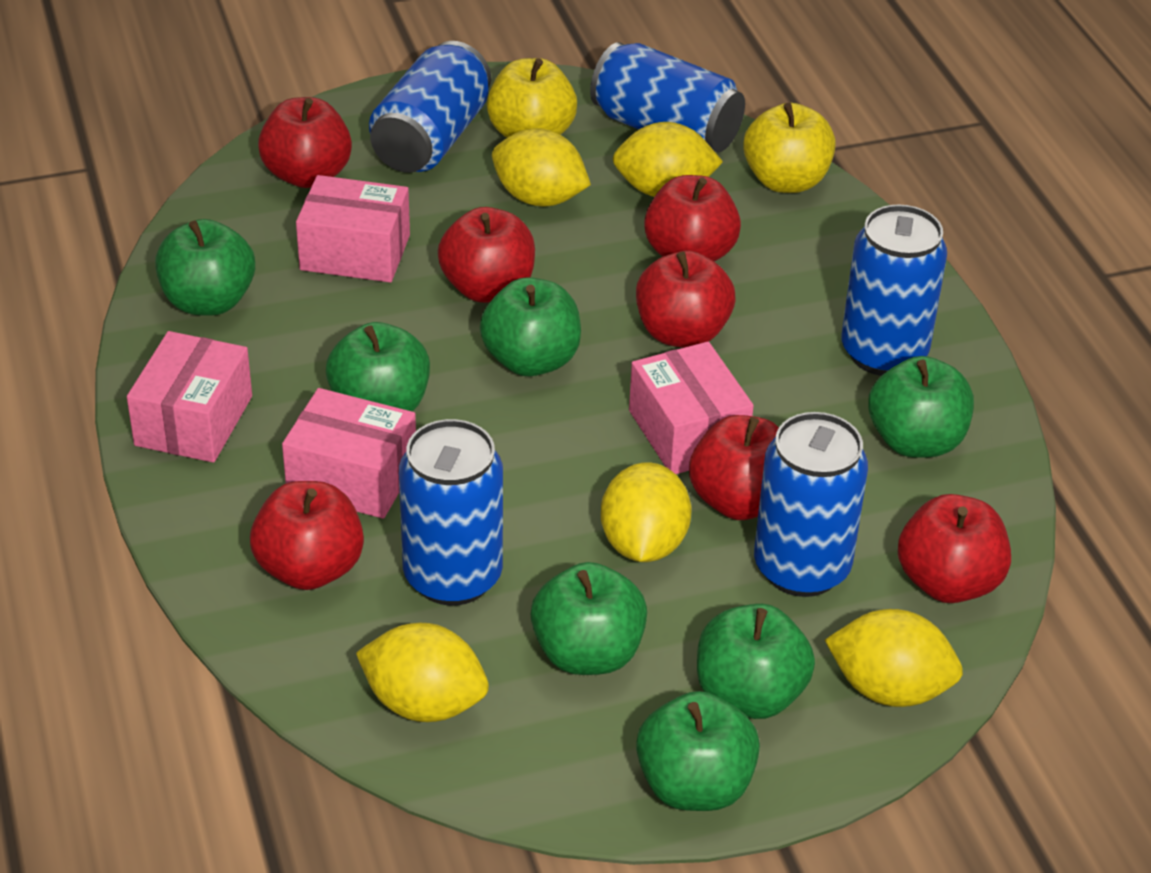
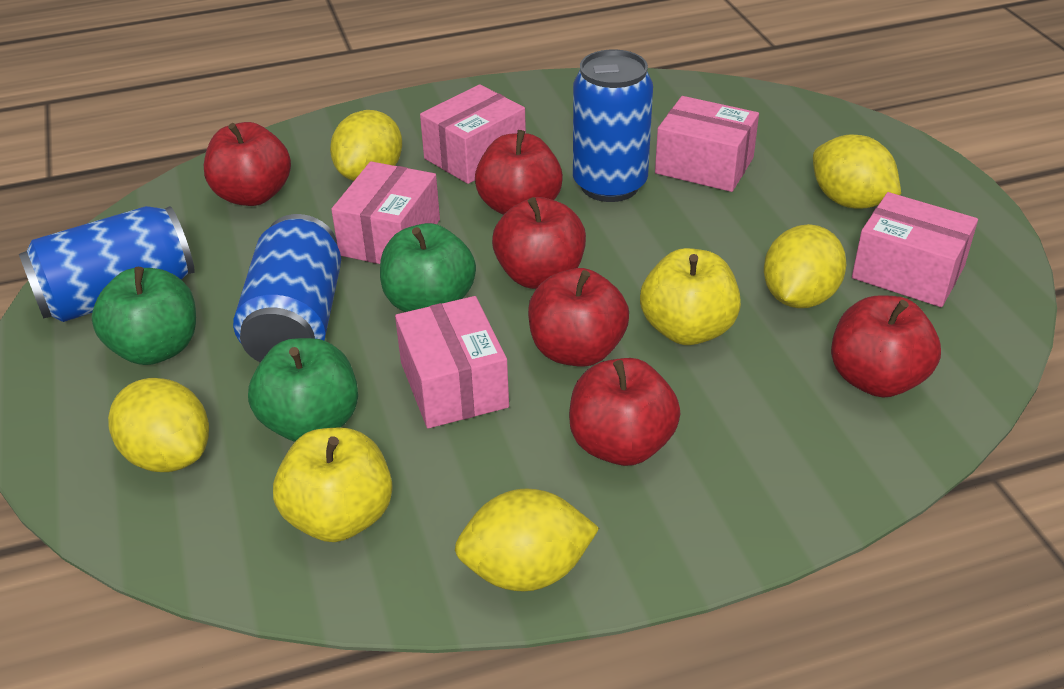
blue can: [369,41,491,173] [399,419,503,606] [590,42,745,152] [754,412,868,597] [842,204,947,376] = 5 -> [19,206,195,322] [233,214,341,362] [573,49,653,202] = 3
green apple: [155,219,255,316] [326,322,430,412] [480,277,581,376] [531,562,647,675] [636,691,760,811] [697,604,815,719] [868,356,974,458] = 7 -> [91,267,196,365] [248,338,358,442] [380,223,476,312] = 3
pink box: [127,331,252,463] [282,388,416,519] [296,175,410,282] [629,342,754,474] = 4 -> [331,161,440,264] [395,296,509,428] [420,84,526,184] [655,96,759,192] [852,192,978,307] = 5
red apple: [250,481,364,590] [258,97,352,188] [438,207,535,303] [636,251,736,348] [644,175,741,262] [689,415,779,520] [898,494,1011,603] = 7 -> [204,122,291,206] [475,130,563,215] [492,197,586,289] [528,268,629,367] [569,358,681,466] [831,295,941,397] = 6

